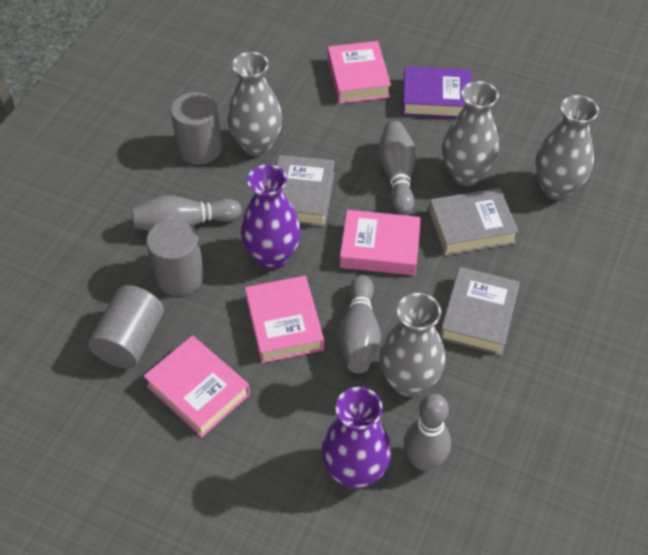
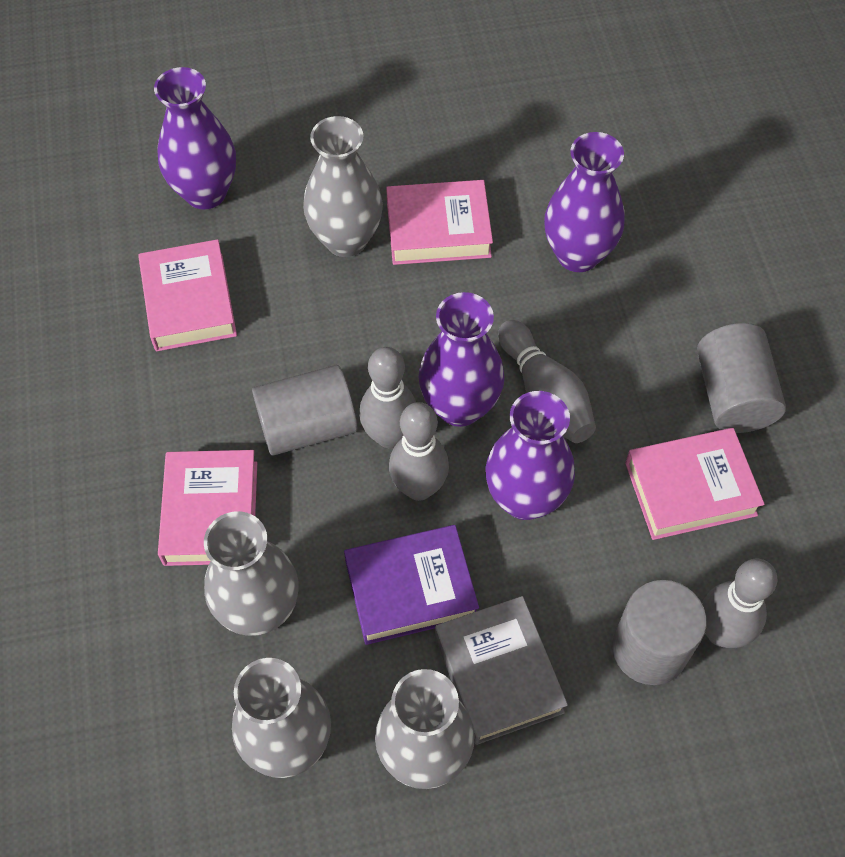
grey book: [276,155,335,227] [429,188,519,256] [440,267,520,356] = 3 -> [435,596,568,745] = 1
purple vase: [241,164,301,270] [321,387,392,489] = 2 -> [154,67,236,210] [419,292,505,427] [485,391,575,520] [544,132,625,272] = 4

